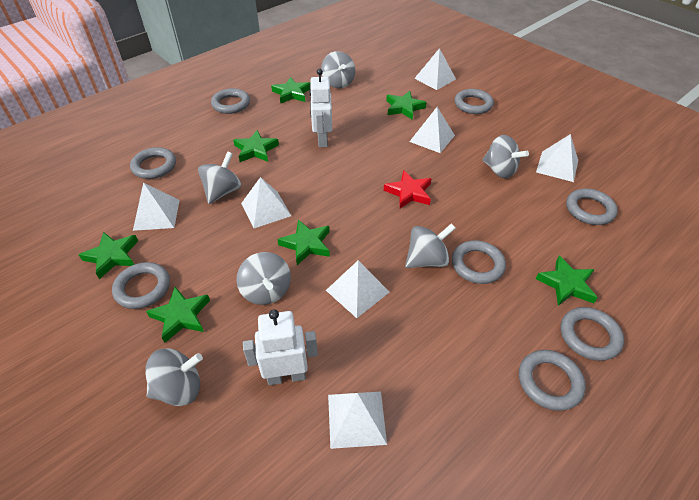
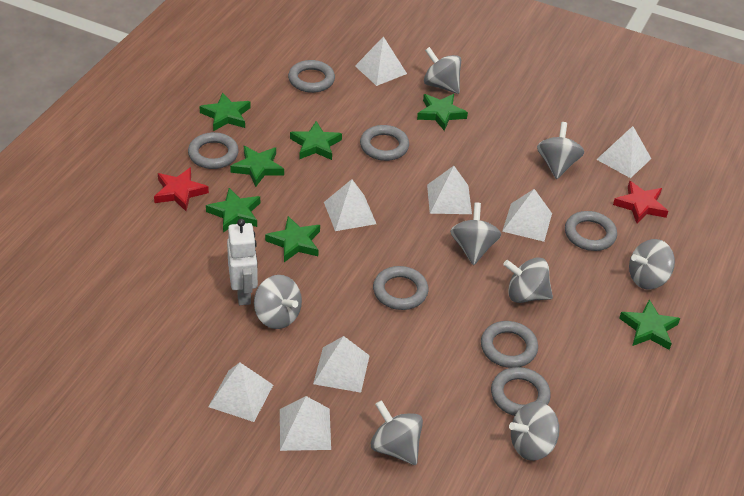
grey ring: [112,262,170,309] [130,147,176,179] [211,88,250,114] [452,240,506,284] [455,89,494,114] [519,350,586,411] [560,307,624,361] [566,189,618,225] = 8 -> [188,132,239,169] [288,60,335,93] [360,125,409,161] [373,266,429,310] [481,321,538,368] [491,367,551,416] [565,211,617,251] = 7
grey spinning top: [145,348,203,406] [198,151,241,204] [236,252,291,305] [321,51,355,88] [405,223,456,268] [482,135,529,178] = 6 -> [254,275,302,329] [371,400,423,465] [424,47,461,94] [450,203,501,265] [503,258,553,303] [509,401,559,461] [537,122,584,179] [629,239,675,289] = 8
red star: [384,170,431,209] = 1 -> [154,167,209,211] [613,181,668,224] = 2
white pyramid: [133,182,180,231] [241,177,291,228] [326,260,389,318] [328,392,387,449] [409,107,455,153] [414,48,456,90] [536,134,578,182] = 7 -> [208,362,273,422] [280,396,331,451] [313,336,370,393] [324,179,376,231] [355,36,407,86] [427,166,472,214] [502,189,552,242] [596,126,651,178] = 8
white robot: [243,309,318,385] [309,69,332,147] = 2 -> [227,219,258,305] = 1

